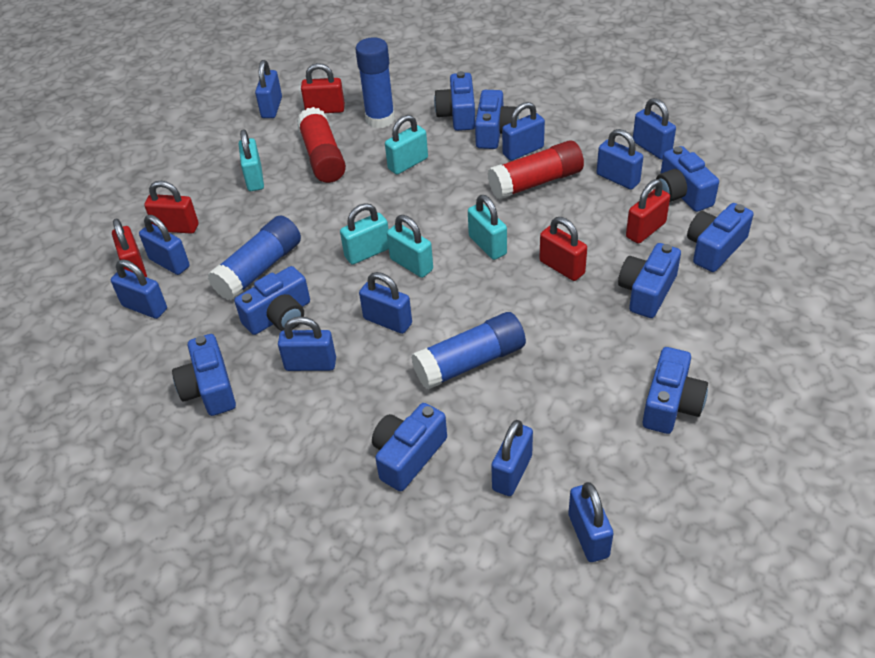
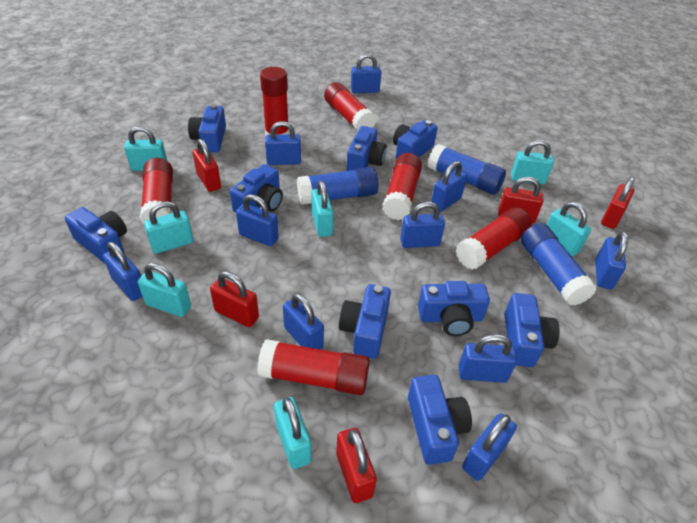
red glue stick: [297,107,346,183] [488,140,584,200] = 2 -> [140,158,173,224] [257,339,370,395] [260,67,289,136] [324,82,376,131] [382,153,422,220] [456,207,532,270] = 6
turquoise padlock: [239,130,264,191] [340,203,389,265] [385,115,428,175] [387,215,433,278] [468,195,507,260] = 5 -> [124,126,167,171] [138,263,191,317] [144,201,193,254] [274,397,311,469] [312,181,334,237] [511,140,554,184] [546,202,591,256] = 7

